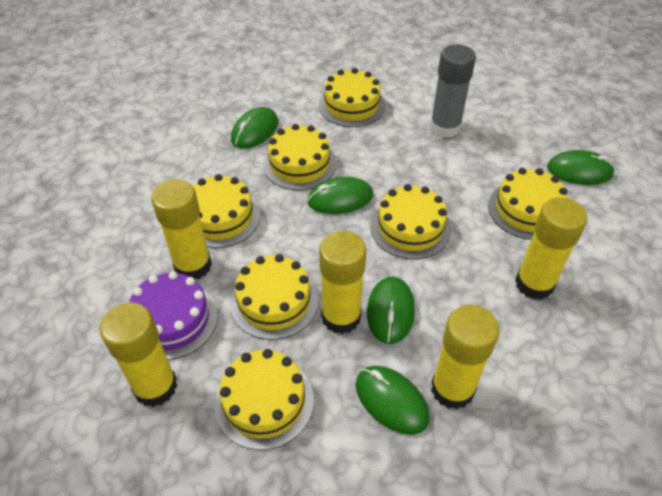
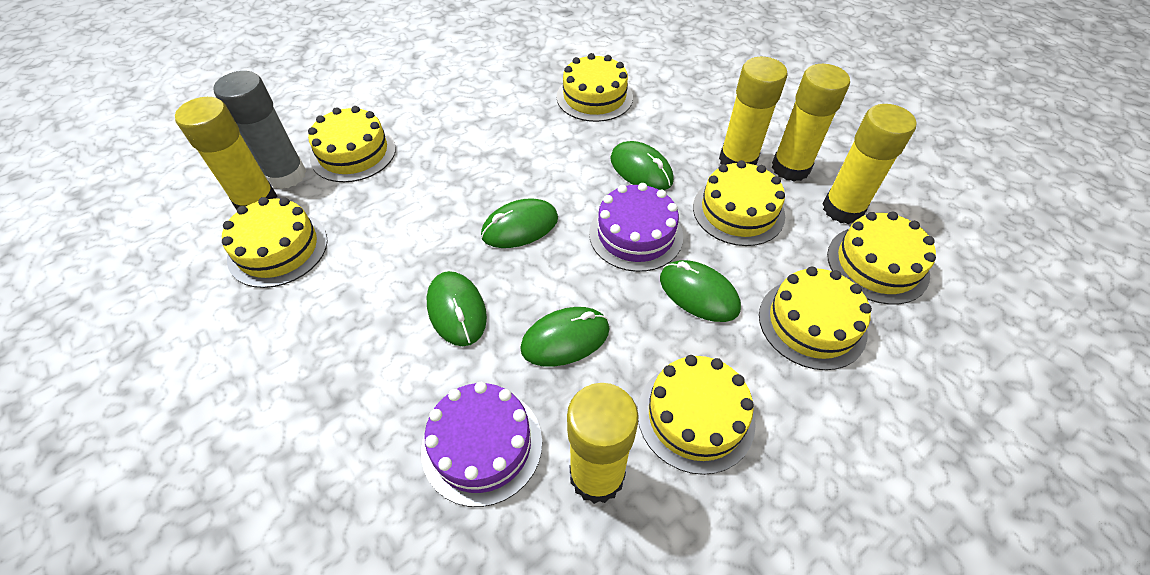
purple cake: [129,271,218,360] = 1 -> [421,382,542,507] [589,183,683,272] = 2

